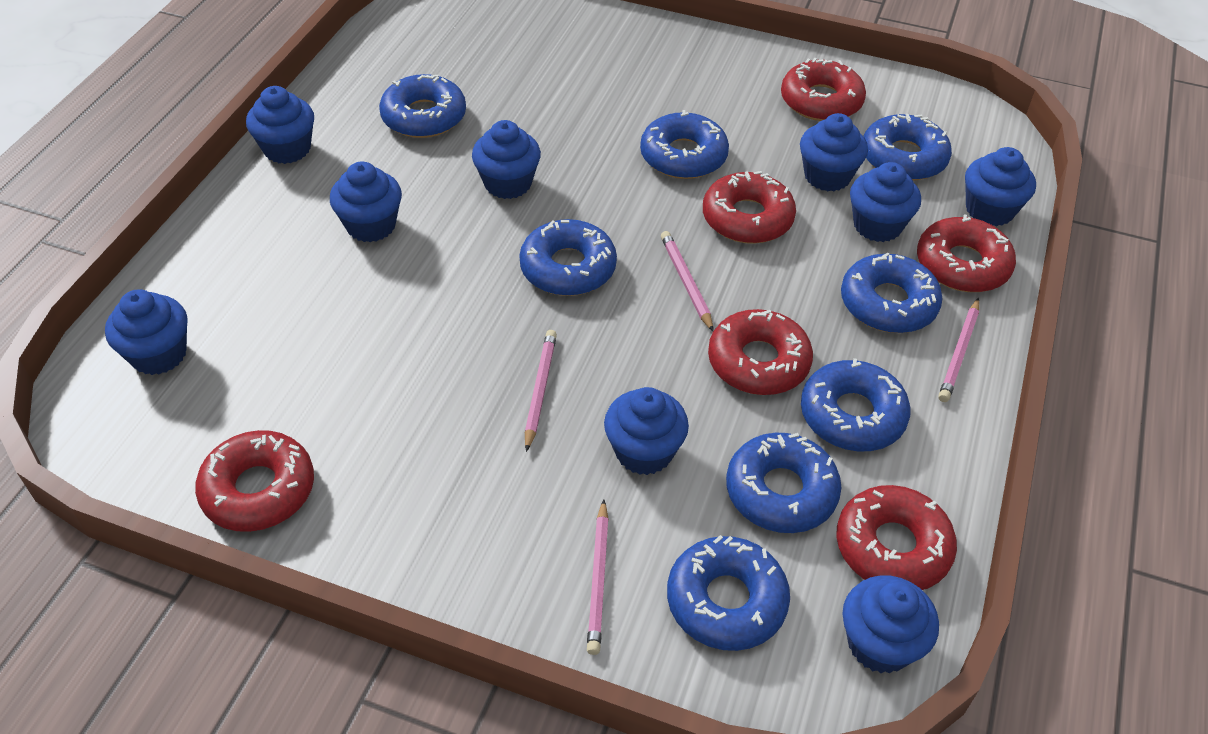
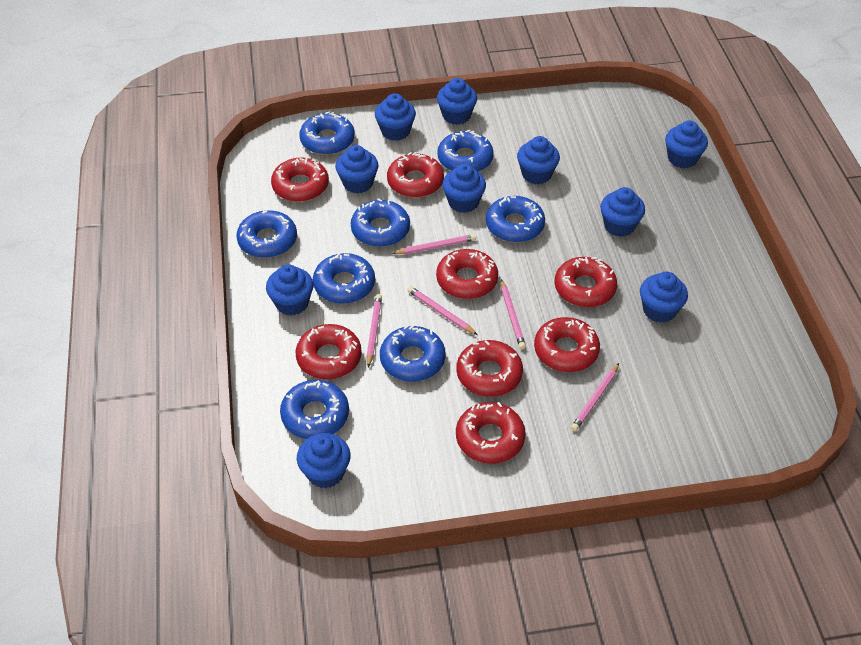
blue cupcake: [105,289,188,375] [246,86,314,164] [330,161,402,242] [472,120,541,199] [604,387,689,475] [800,113,868,191] [842,575,939,674] [850,162,921,242] [965,147,1036,226] = 9 -> [266,264,314,316] [297,433,351,488] [335,145,379,193] [375,93,416,141] [437,78,477,125] [442,164,486,213] [517,136,560,184] [600,187,645,237] [640,272,688,323] [665,120,708,168] = 10
pink pencil: [525,330,557,452] [587,500,609,655] [661,231,714,331] [938,298,979,402] = 4 -> [366,294,382,368] [392,234,476,254] [407,286,477,335] [501,279,526,349] [571,363,619,431] = 5
red donut: [195,430,314,532] [703,171,796,244] [708,309,813,395] [781,58,866,121] [836,485,957,590] [917,214,1016,292] = 6 -> [271,158,329,202] [296,324,362,380] [387,152,444,198] [436,249,498,299] [456,402,526,463] [457,340,523,397] [534,317,600,372] [554,257,617,307] = 8

